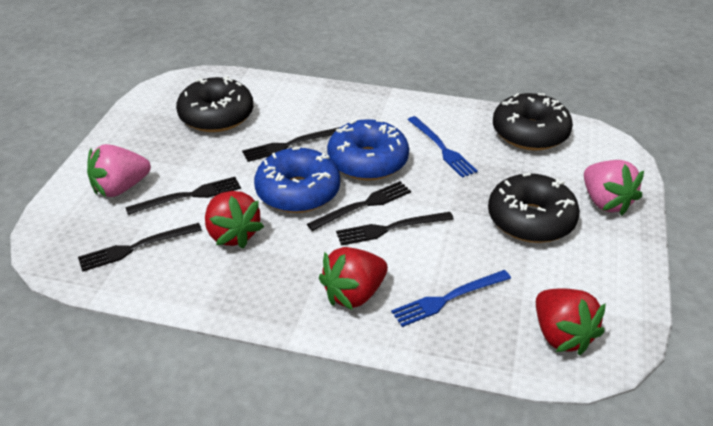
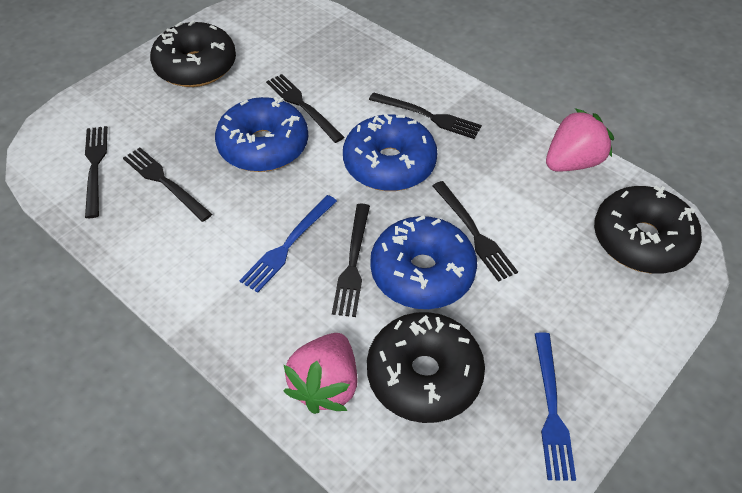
black fork: [78,223,202,272] [125,177,241,215] [242,127,340,162] [307,181,411,231] [336,212,454,246] = 5 -> [85,126,108,218] [123,147,212,222] [266,74,344,143] [332,204,370,317] [369,92,482,139] [433,181,518,282] = 6
blue donut: [254,147,340,213] [327,119,409,181] = 2 -> [215,97,308,172] [343,114,437,191] [370,215,477,309] = 3
red strawberry: [205,191,264,249] [319,247,388,310] [536,288,606,355] = 3 -> none = 0

